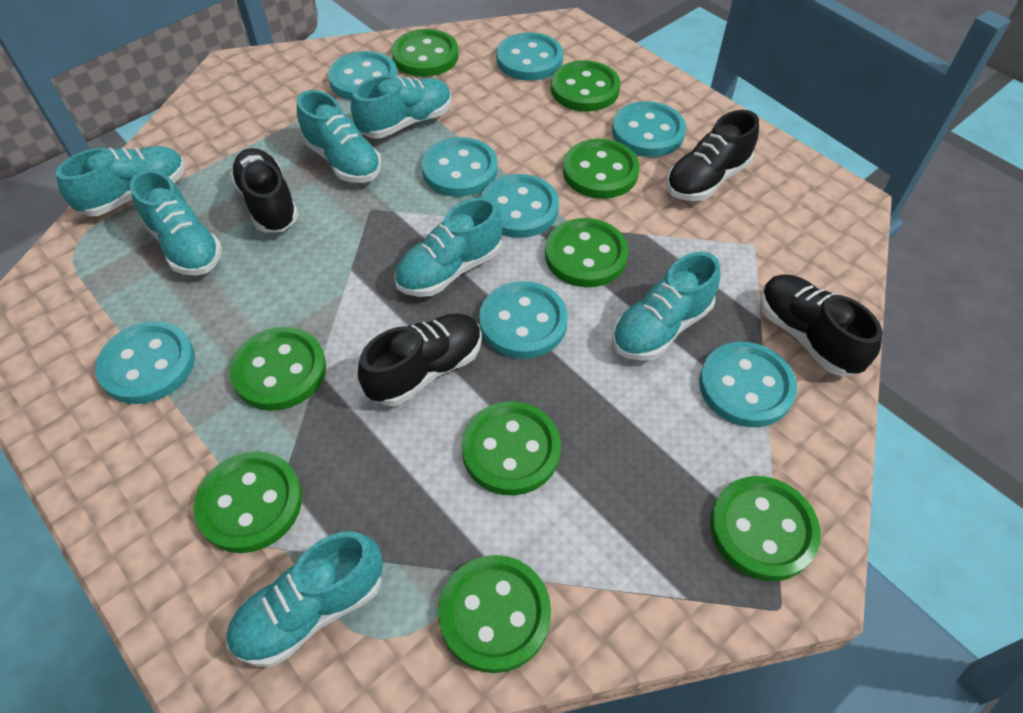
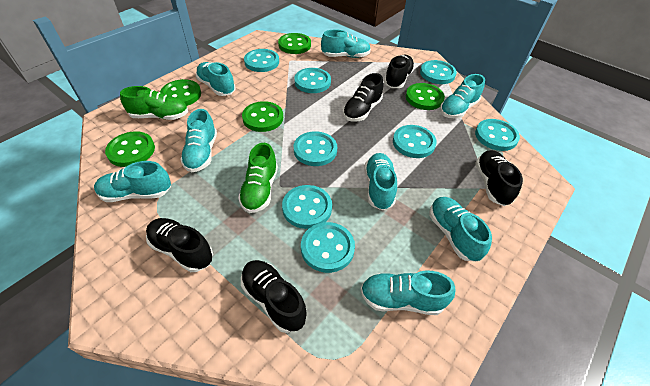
black shoe: [230,148,299,233] [358,314,482,406] [666,110,759,201] [760,275,883,376] = 4 -> [146,218,213,272] [241,260,307,333] [343,73,384,121] [384,55,415,88] [475,150,523,206] = 5
green button: [193,451,302,553] [230,327,326,410] [391,29,459,77] [438,555,551,673] [462,401,561,496] [545,218,629,287] [551,60,620,112] [563,139,639,199] [710,476,821,581] = 9 -> [105,131,155,167] [160,79,201,106] [242,101,283,132] [278,33,311,54] [406,83,445,110] = 5
green shoe: none = 0 -> [120,86,188,120] [238,143,278,213] = 2
turquoise shoe: [56,146,185,216] [130,170,222,276] [227,531,383,666] [297,90,382,183] [351,75,452,139] [394,197,503,297] [612,252,721,361] = 7 -> [94,161,171,202] [180,109,217,172] [196,62,236,96] [321,29,371,58] [361,271,455,315] [365,153,397,210] [429,197,492,262] [440,74,485,119] = 8

